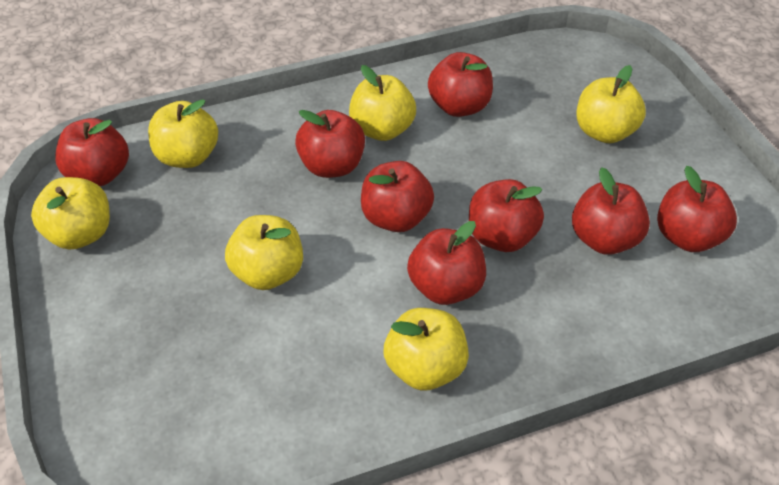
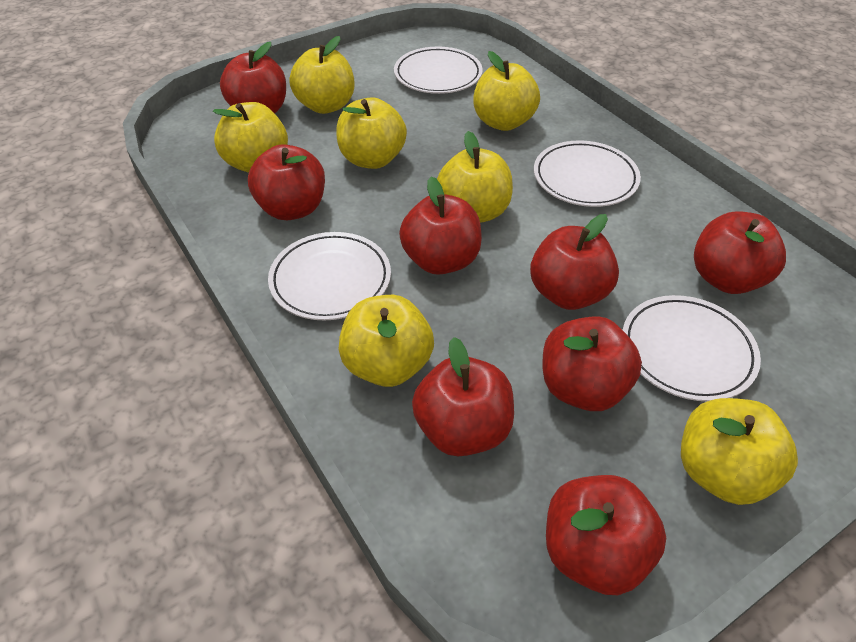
white plate: none = 0 -> [268,232,391,321] [394,47,483,94] [534,140,641,207] [623,295,761,401] = 4
yellow apple: [31,177,110,249] [148,99,218,168] [225,215,303,290] [349,65,416,141] [384,308,469,391] [577,65,646,143] = 6 -> [213,102,288,173] [289,36,354,114] [336,98,407,169] [338,295,434,387] [437,131,513,223] [473,51,540,131] [681,398,798,505] = 7

